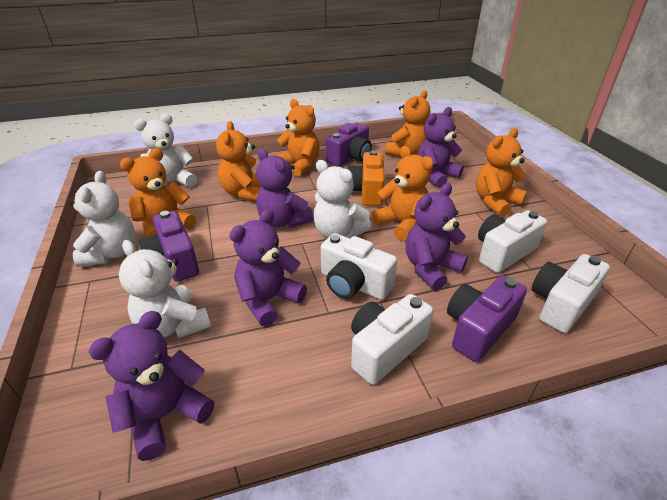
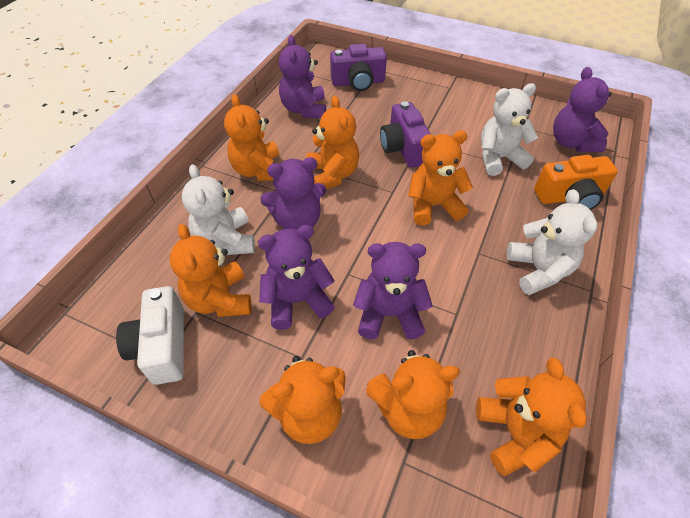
orange teddy bear: [120,148,196,237] [216,121,261,201] [274,99,319,177] [372,146,433,241] [385,90,430,157] [476,128,527,217] = 6 -> [170,224,252,317] [224,94,279,181] [259,356,346,444] [306,96,359,190] [366,350,460,439] [408,131,473,226] [476,357,587,476] = 7
purple camera: [138,211,199,282] [326,123,372,167] [447,275,527,362] = 3 -> [330,44,387,91] [380,101,431,168] = 2
white camera: [321,233,397,300] [351,294,433,385] [478,210,547,273] [532,254,610,333] = 4 -> [116,286,184,385] = 1
white teddy bear: [70,171,135,267] [119,240,211,338] [134,114,197,187] [313,160,371,238] = 4 -> [182,164,255,255] [481,83,538,176] [507,189,597,295] = 3

